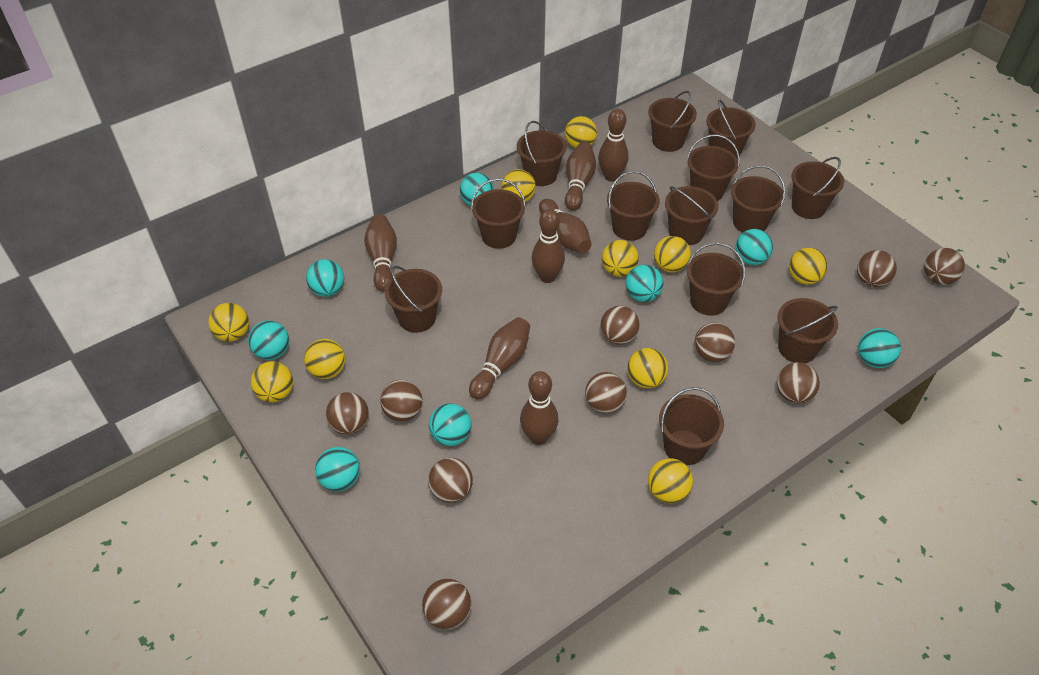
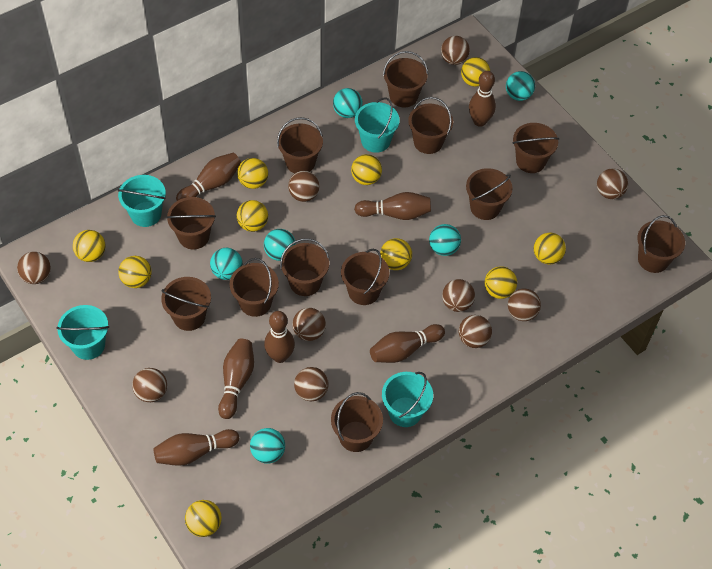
brown bucket: [384,266,442,333] [471,178,526,249] [517,121,566,186] [607,171,660,241] [648,91,697,152] [659,387,724,465] [665,186,719,245] [687,134,740,201] [687,243,745,316] [706,100,756,159] [731,165,785,233] [777,298,838,363] [791,157,844,219] = 13 -> [161,277,211,331] [166,197,216,250] [230,258,279,317] [277,117,323,173] [280,238,329,296] [331,392,383,452] [341,249,389,305] [383,51,428,107] [408,97,453,154] [466,168,513,220] [513,123,559,173] [637,215,685,273] = 12
turquoise ball: [248,320,289,360] [306,259,344,297] [315,447,360,491] [429,403,471,446] [460,173,494,206] [625,265,664,302] [736,229,773,265] [858,328,901,368] = 8 -> [210,248,243,280] [250,428,285,464] [264,229,296,261] [333,88,363,118] [429,224,461,256] [506,71,535,101] = 6
turquoise bucket: none = 0 -> [56,305,109,360] [117,175,166,227] [355,98,400,153] [382,372,433,427] = 4

